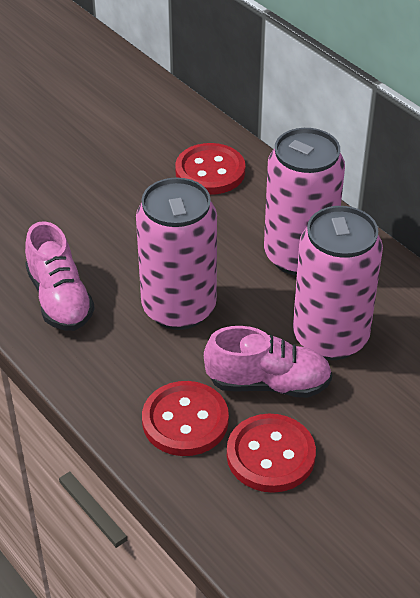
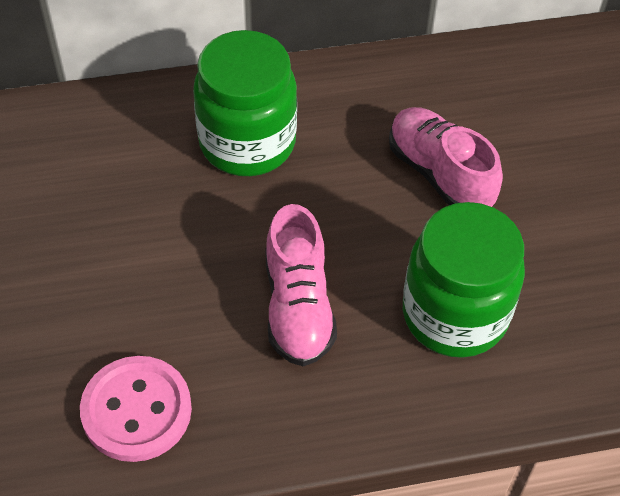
green jar: none = 0 -> [193,30,297,176] [403,202,525,358] = 2
pink button: none = 0 -> [80,356,192,462] = 1
pink can: [136,177,217,330] [264,128,345,276] [293,206,383,360] = 3 -> none = 0
red button: [142,381,229,456] [175,143,245,195] [227,414,316,493] = 3 -> none = 0

